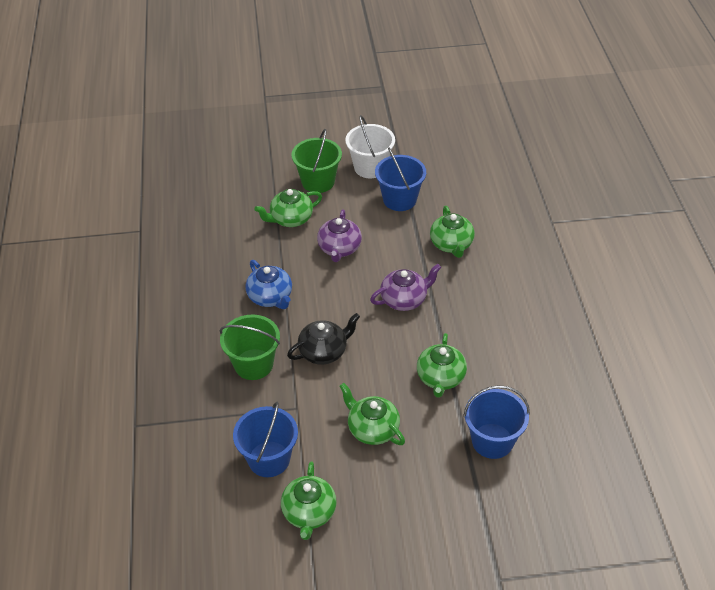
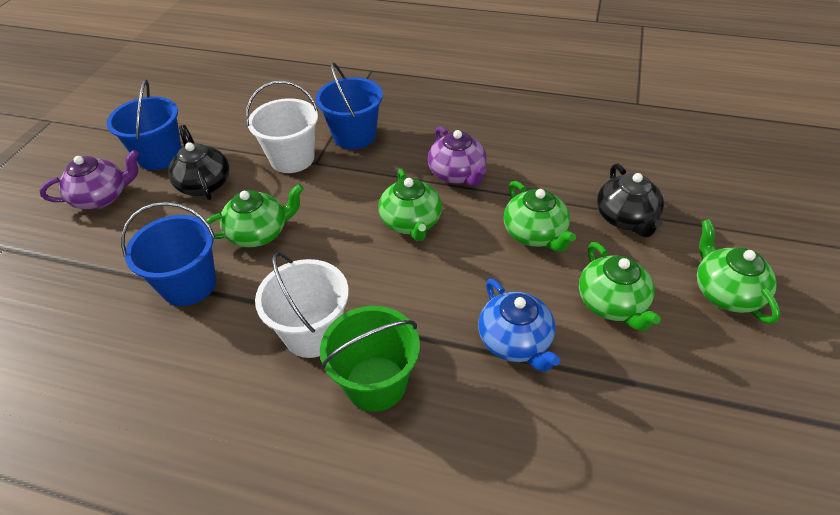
black teapot: [287,313,360,365] = 1 -> [168,125,230,200] [597,164,664,237] = 2
green bucket: [220,315,280,380] [291,129,342,193] = 2 -> [320,306,420,412] = 1
white bucket: [345,115,395,178] = 1 -> [246,80,318,173] [255,252,349,358] = 2

